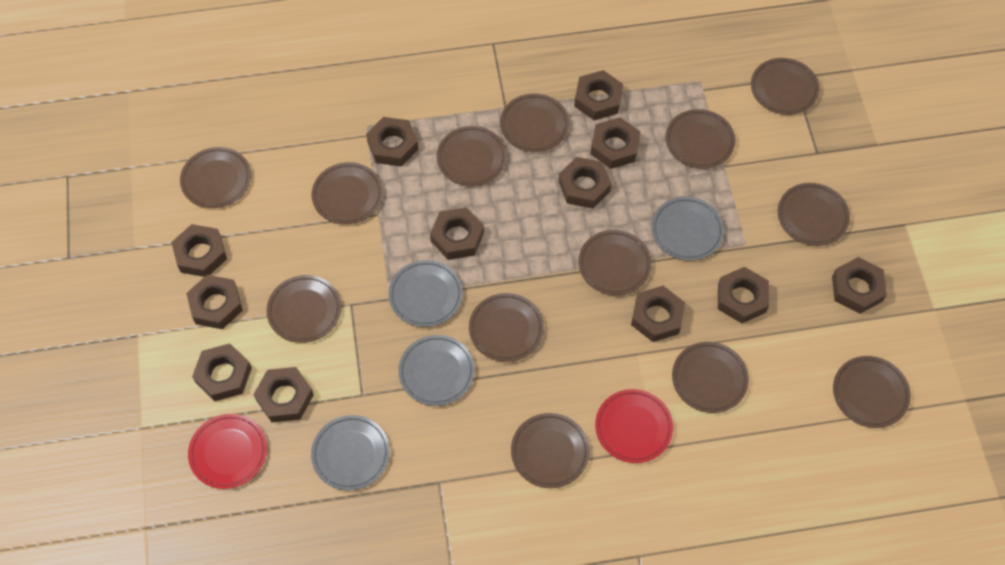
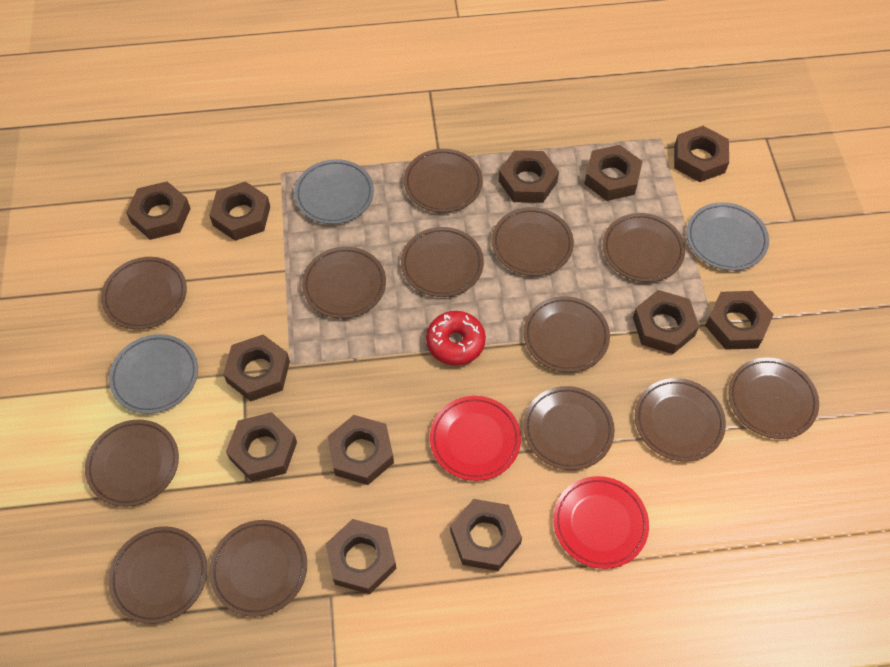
grey plate: [311,415,390,490] [389,260,463,327] [398,335,475,406] [652,197,724,261] = 4 -> [109,334,198,414] [294,159,374,224] [686,202,769,271] = 3
red donut: none = 0 -> [426,311,486,366] = 1

